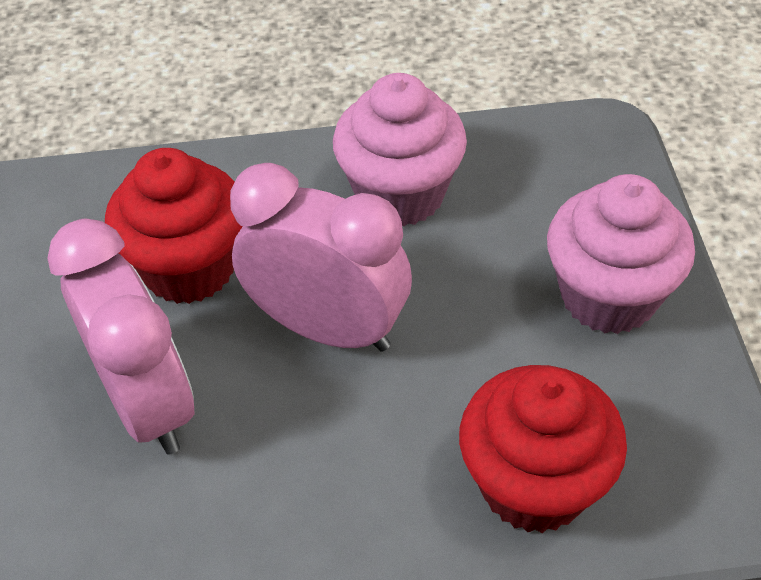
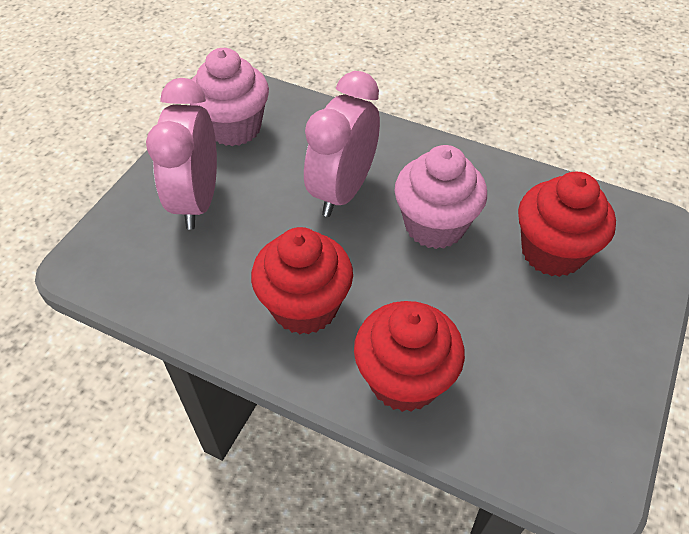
red cupcake: [105,148,243,304] [459,365,627,533] = 2 -> [251,227,353,335] [354,301,465,412] [518,172,616,277] = 3

